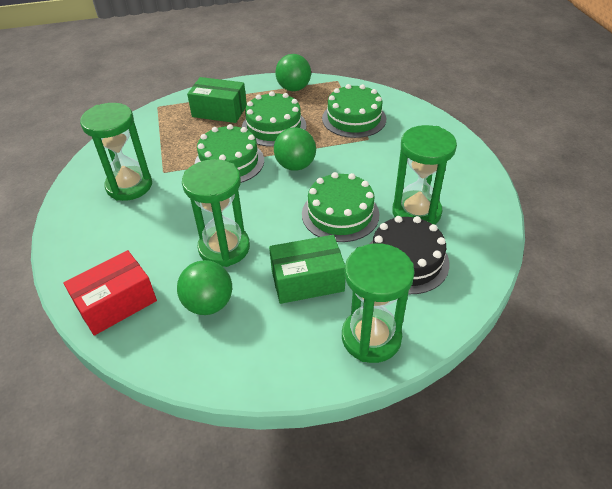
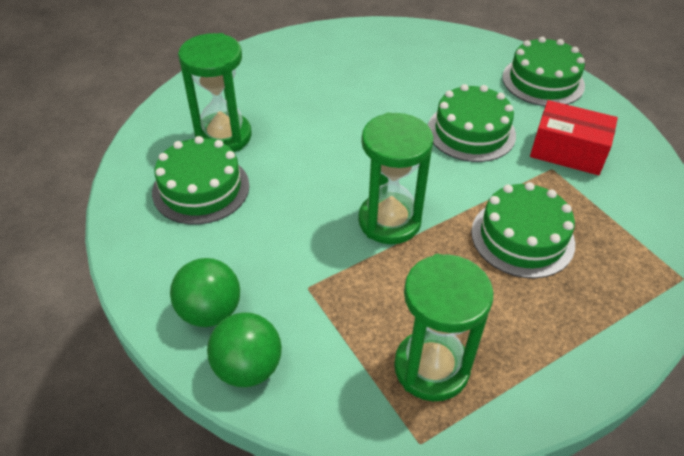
black cake: [370,216,450,294] = 1 -> none = 0
green ball: [177,260,232,315] [274,127,316,171] [275,54,311,91] = 3 -> [170,258,240,327] [207,312,282,387] = 2
green box: [187,77,247,123] [269,235,345,304] = 2 -> none = 0
green hourglass: [80,103,152,201] [182,159,250,267] [342,243,415,363] [392,125,457,224] = 4 -> [178,33,252,152] [358,112,434,244] [394,254,494,401] = 3

